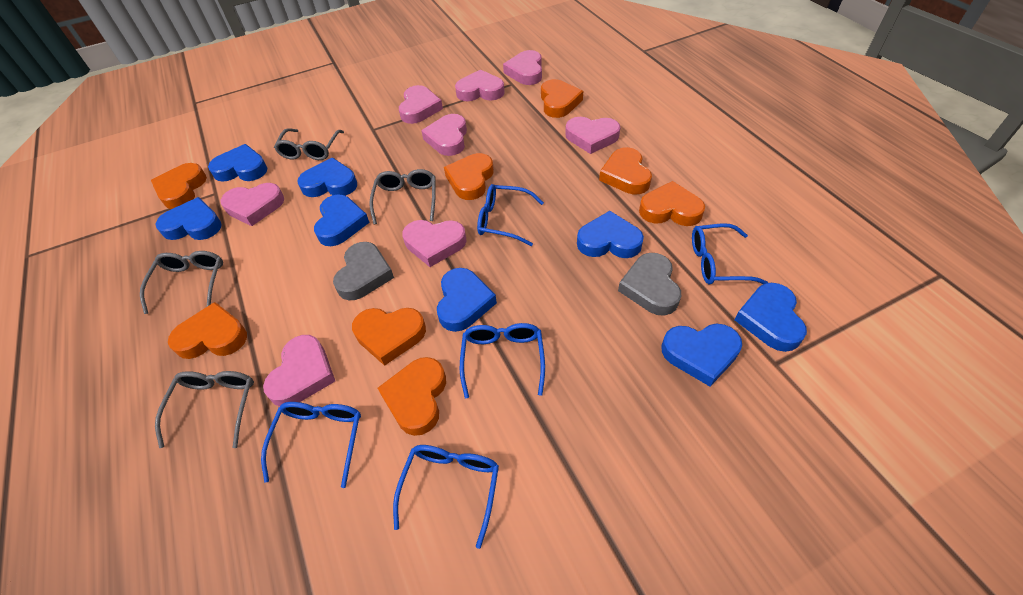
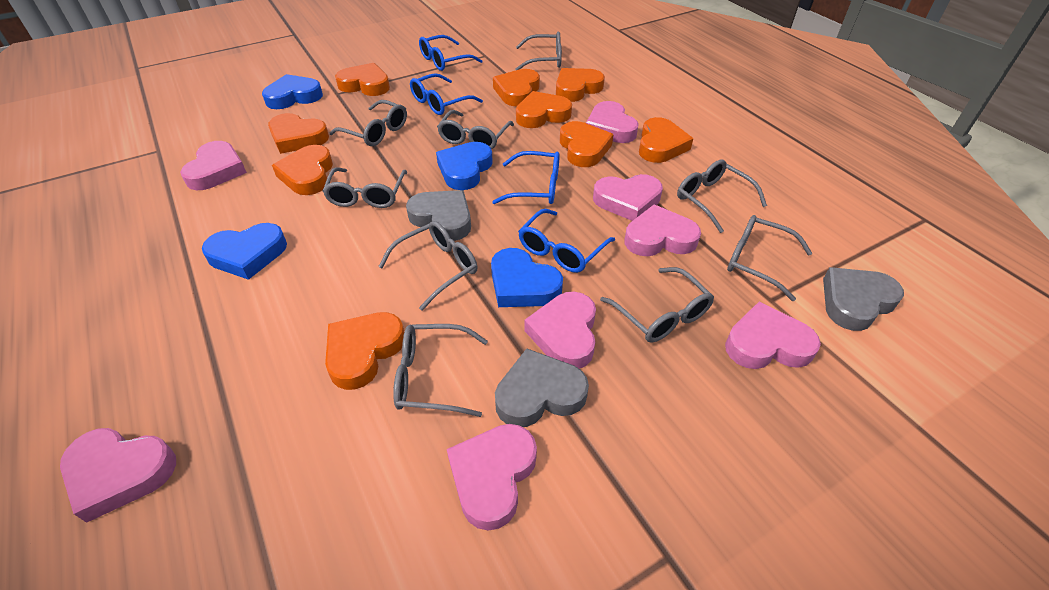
blue glasses: [261,402,361,488] [393,445,499,549] [460,323,545,399] [477,184,544,246] [692,223,768,285] = 5 -> [410,73,483,115] [419,35,482,71] [492,151,560,204] [518,209,615,273] = 4
blue heart: [156,197,222,240] [208,144,267,182] [297,158,357,197] [314,194,370,246] [437,268,497,332] [577,211,644,258] [662,324,742,386] [735,283,807,352] = 8 -> [202,223,287,280] [262,74,323,109] [436,142,493,190] [491,248,563,307] = 4
grey glasses: [140,251,223,314] [155,371,254,448] [274,128,344,160] [369,169,436,224] = 4 -> [322,167,408,208] [330,100,407,146] [378,221,477,311] [393,324,488,417] [437,110,514,149] [516,31,562,70] [600,267,714,343] [677,159,767,233] [727,215,812,301] = 9
grey heart: [333,242,394,300] [618,253,681,316] = 2 -> [406,190,471,241] [495,348,589,427] [823,267,904,331] = 3
orange heart: [151,163,207,209] [168,302,247,359] [352,308,426,366] [378,357,446,436] [444,153,494,200] [541,79,583,118] [599,147,652,194] [639,181,705,226] = 8 -> [268,113,329,154] [272,145,333,195] [325,312,404,390] [335,63,390,96] [493,69,540,106] [516,91,572,128] [556,68,605,102] [560,121,613,167] [639,117,693,163] = 9

